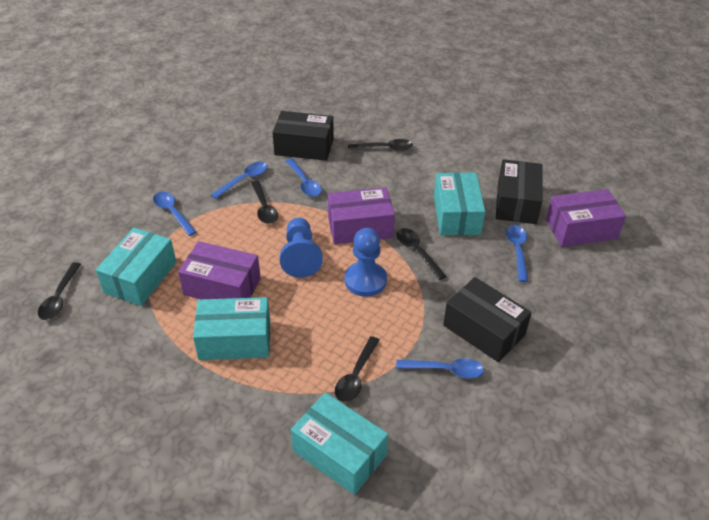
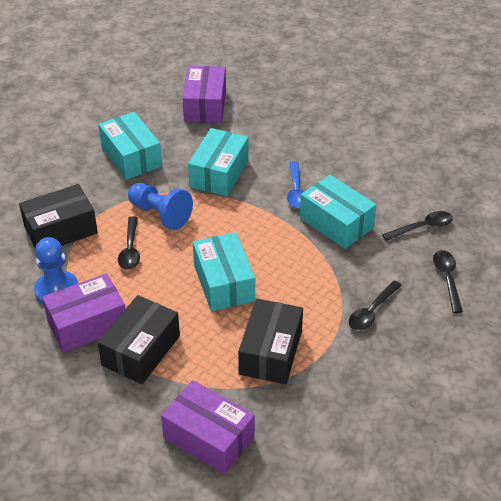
black spoon: [38,262,81,320] [251,180,278,224] [335,336,379,402] [348,139,413,151] [396,228,446,280] = 5 -> [118,216,140,270] [349,281,402,331] [382,211,453,241] [433,250,463,313] = 4
blue spoon: [153,192,196,236] [211,162,268,199] [285,158,322,197] [396,358,484,379] [506,225,528,282] = 5 -> [287,161,305,208] = 1

